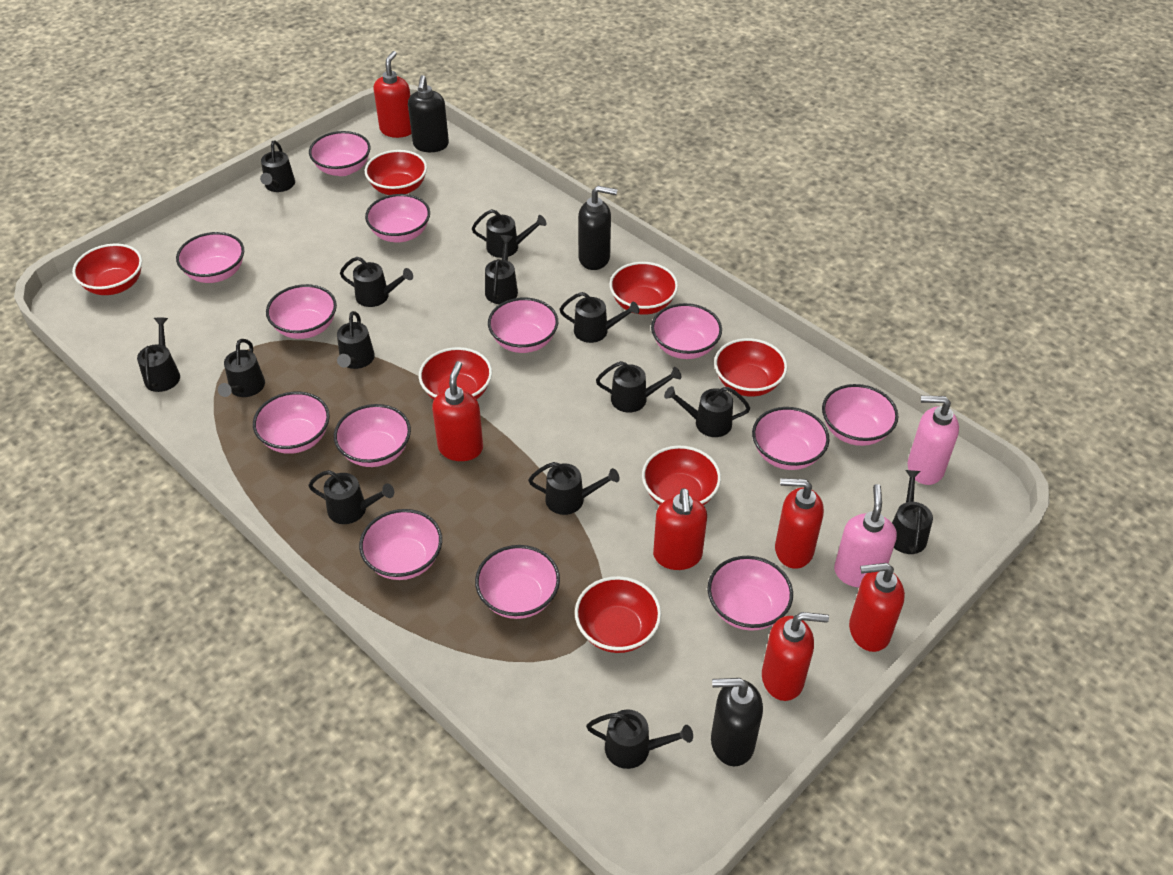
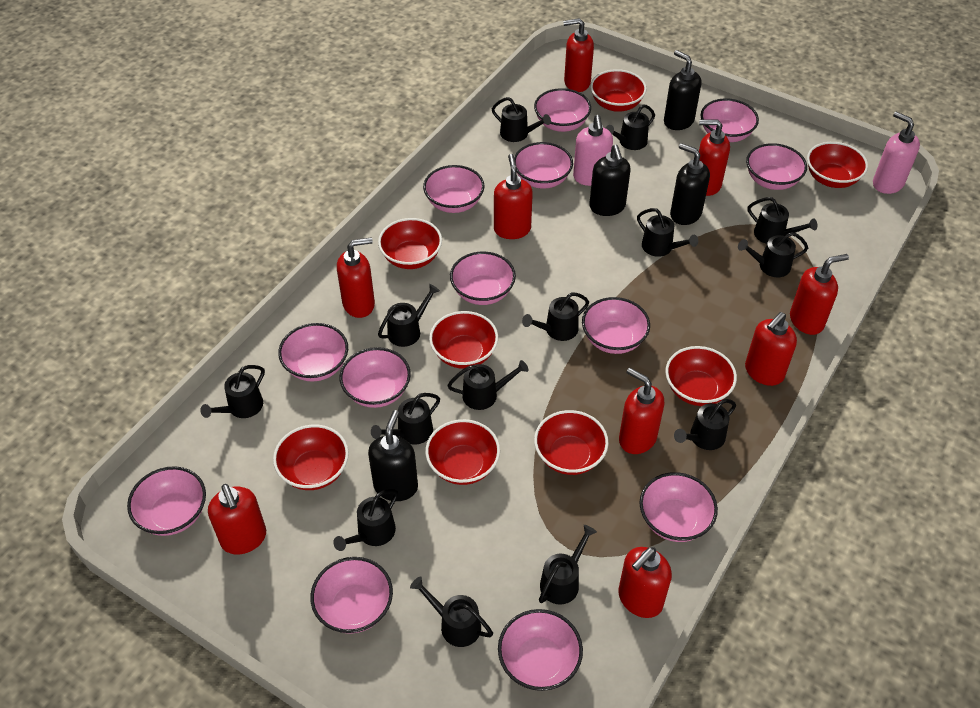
black soap dispenser: [408,75,449,152] [578,186,617,270] [711,678,763,766] = 3 -> [368,410,418,501] [589,145,631,216] [664,50,701,130] [670,143,710,225] = 4
red bowl: [72,243,142,295] [365,150,427,195] [419,347,492,400] [575,576,661,653] [610,262,678,315] [642,446,721,505] [714,338,788,397] = 7 -> [273,425,349,490] [378,218,442,269] [425,419,500,485] [429,311,498,369] [534,410,609,475] [590,69,647,112] [665,346,737,406] [807,142,868,188] = 8
red soap dispenser: [373,51,412,138] [432,361,483,461] [653,488,707,570] [762,612,829,701] [775,478,824,569] [849,563,905,652] = 6 -> [208,484,266,554] [337,237,375,318] [494,154,533,239] [563,18,594,92] [618,547,672,618] [619,368,664,454] [699,119,730,196] [745,312,797,386] [790,254,849,335] = 9

